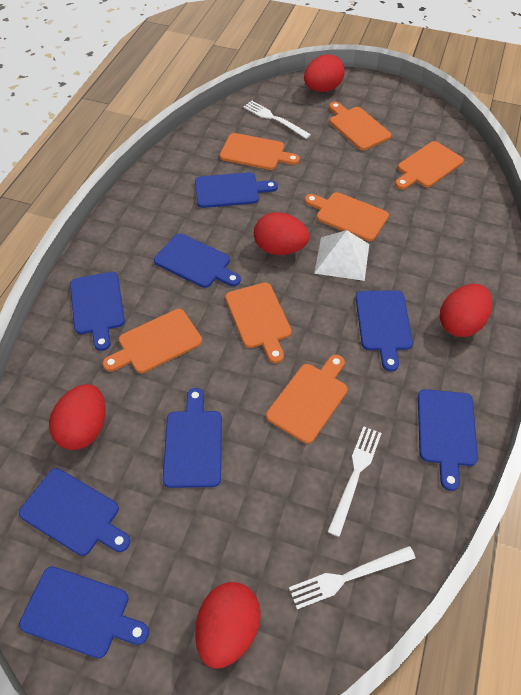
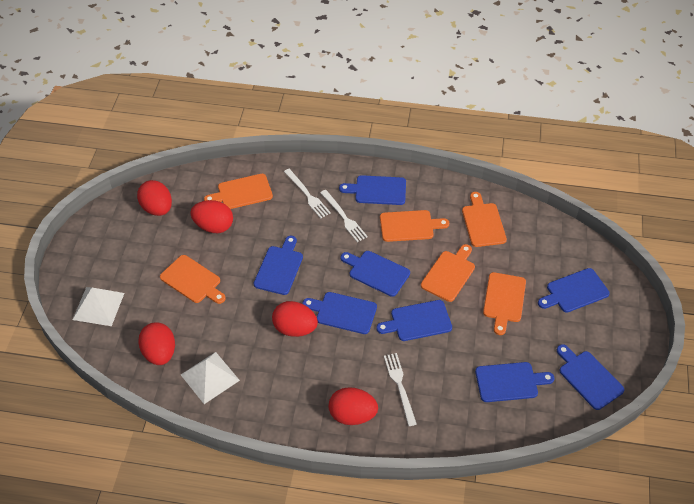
orange cutting board: [103,309,202,373] [220,133,300,170] [225,282,291,363] [266,355,348,444] [305,192,389,241] [329,102,391,150] [395,141,464,189] = 7 -> [160,255,226,304] [204,174,273,209] [380,210,449,242] [421,244,475,302] [462,192,507,247] [483,272,526,335] = 6
white pyramid: [314,230,369,281] = 1 -> [72,287,125,326] [181,352,240,404] = 2

